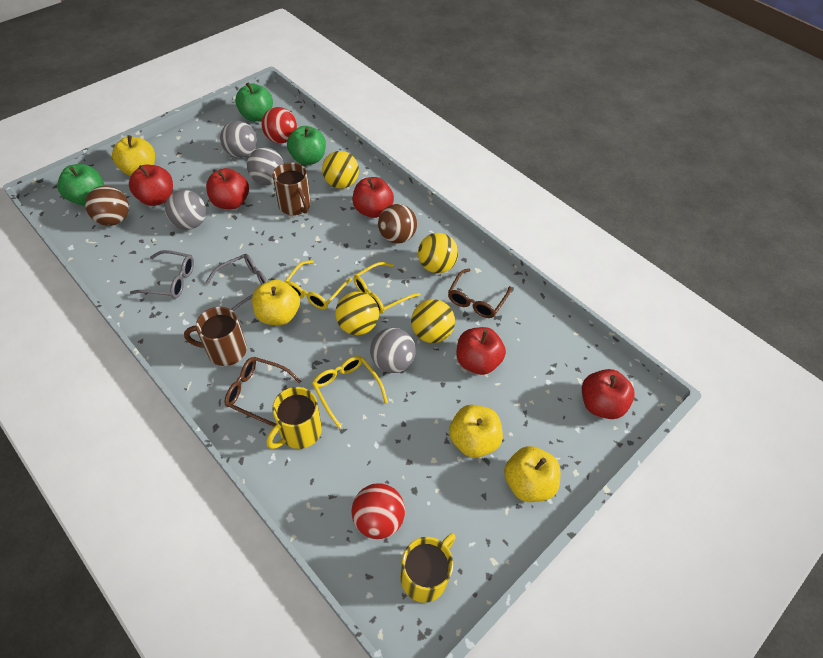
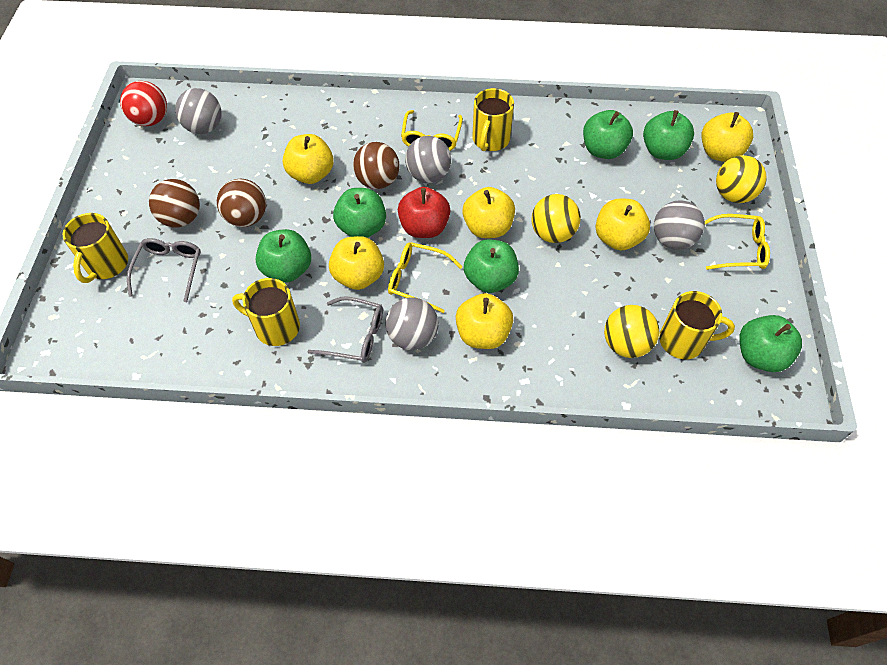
brown ball: [85,186,129,226] [378,204,417,244] = 2 -> [149,179,200,228] [217,178,266,227] [353,142,399,189] = 3
brown glasses: [224,357,301,427] [448,269,511,318] = 2 -> none = 0
brown mug: [184,307,247,366] [272,163,311,215] = 2 -> none = 0
green apple: [58,164,104,206] [235,82,273,121] [287,126,326,165] = 3 -> [256,229,311,283] [333,188,386,238] [464,239,519,293] [583,110,633,159] [643,110,694,160] [739,315,802,372] = 6
red apple: [129,165,173,206] [206,168,249,209] [353,177,394,218] [456,327,506,375] [582,369,635,419] = 5 -> [398,187,450,238] = 1
red ball: [262,107,297,143] [351,483,405,539] = 2 -> [120,81,167,126] = 1
yellow apple: [112,135,155,176] [252,280,300,325] [449,405,503,458] [504,446,560,502] = 4 -> [283,134,334,184] [329,236,384,290] [456,293,513,349] [462,187,515,238] [596,198,650,250] [701,112,753,162] = 6
yellow ball: [322,151,359,189] [335,292,379,335] [411,299,455,343] [418,233,458,273] = 4 -> [531,194,581,243] [604,305,659,358] [716,155,766,203] = 3
yellow mug: [267,387,322,449] [400,533,456,603] = 2 -> [62,213,128,283] [232,278,300,346] [472,88,514,151] [659,291,735,359] = 4

